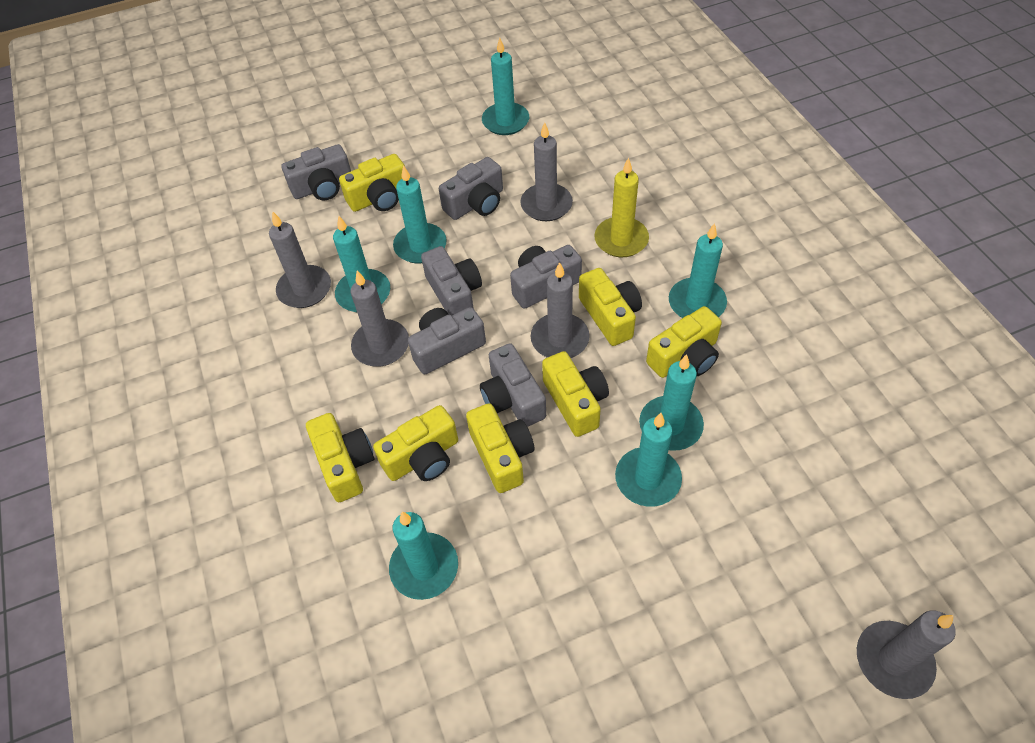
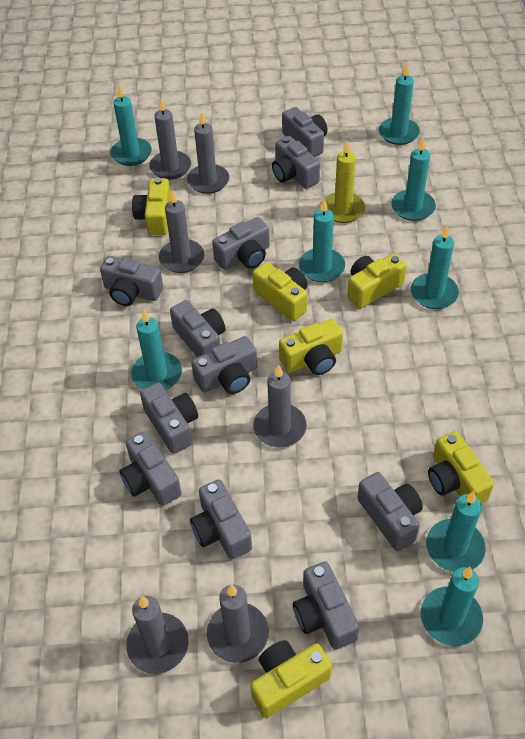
grey camera: [281,144,351,200] [408,307,486,374] [421,246,482,316] [439,157,503,220] [480,343,546,427] [510,245,582,309] = 6 -> [100,256,163,306] [120,431,182,506] [140,382,198,454] [170,300,225,357] [190,479,252,559] [191,336,257,394] [212,217,270,270] [272,136,320,189] [282,107,328,157] [293,561,359,650] [358,472,423,551] = 11
grey candle: [269,211,331,308] [351,270,409,366] [520,122,573,221] [531,262,590,358] [857,610,956,699] = 5 -> [126,596,189,674] [149,99,191,180] [159,190,204,273] [187,111,229,194] [207,585,269,663] [253,364,307,447] = 6
turquoise candle: [333,216,390,312] [389,512,458,600] [393,165,447,263] [482,38,529,135] [615,413,682,507] [639,354,704,451] [669,223,727,318] = 7 -> [111,85,152,166] [131,310,182,390] [299,198,345,282] [379,64,420,145] [391,138,436,221] [411,225,459,309] [421,567,483,646] [426,491,486,572] = 8
yellow camera: [306,413,374,502] [339,154,405,212] [373,405,458,481] [466,403,534,493] [542,351,609,437] [579,268,642,346] [646,306,722,378] = 7 -> [132,178,171,235] [250,640,332,718] [253,262,307,321] [279,319,343,375] [348,253,406,309] [428,431,494,504] = 6

